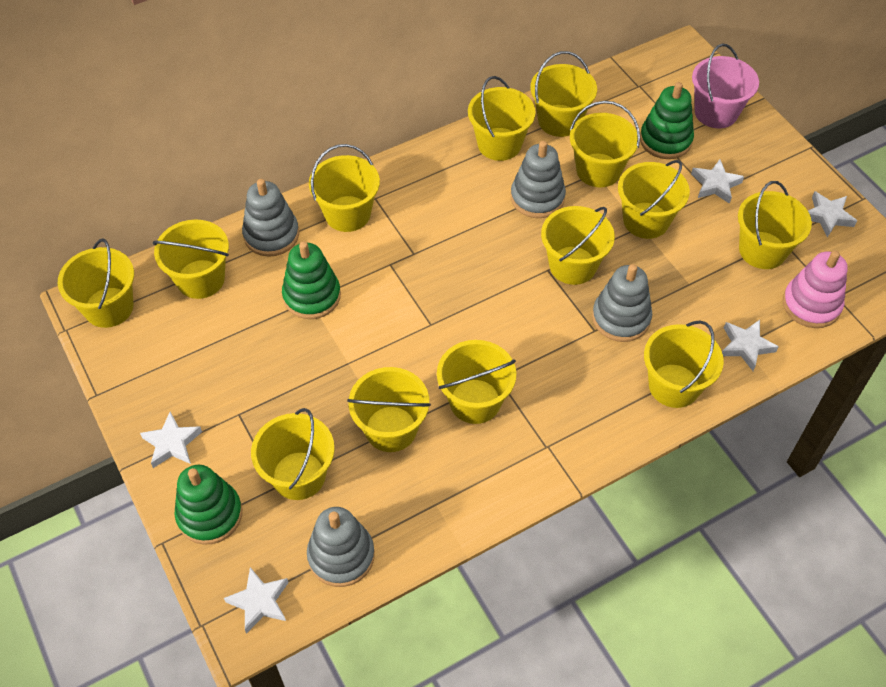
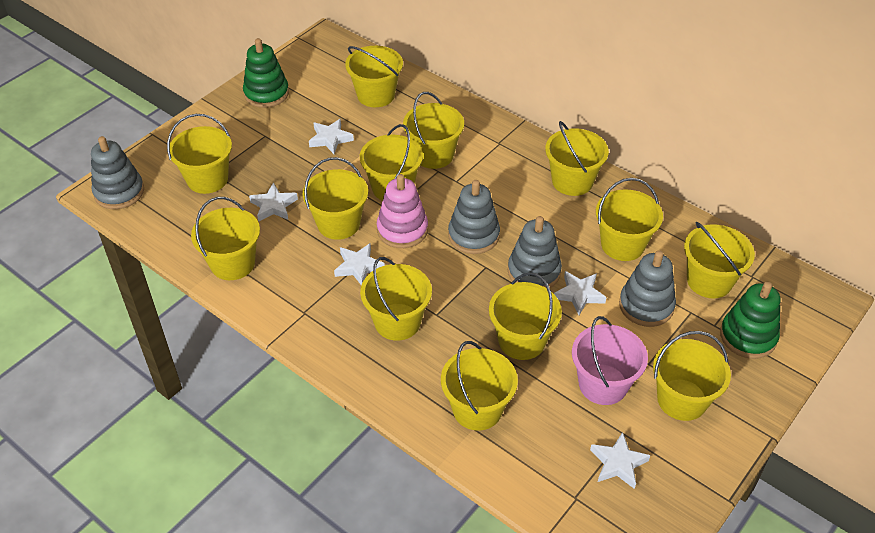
green stacking toy: [175,465,242,545] [282,241,341,319] [640,82,694,159] = 3 -> [243,38,289,108] [720,282,780,359] = 2

